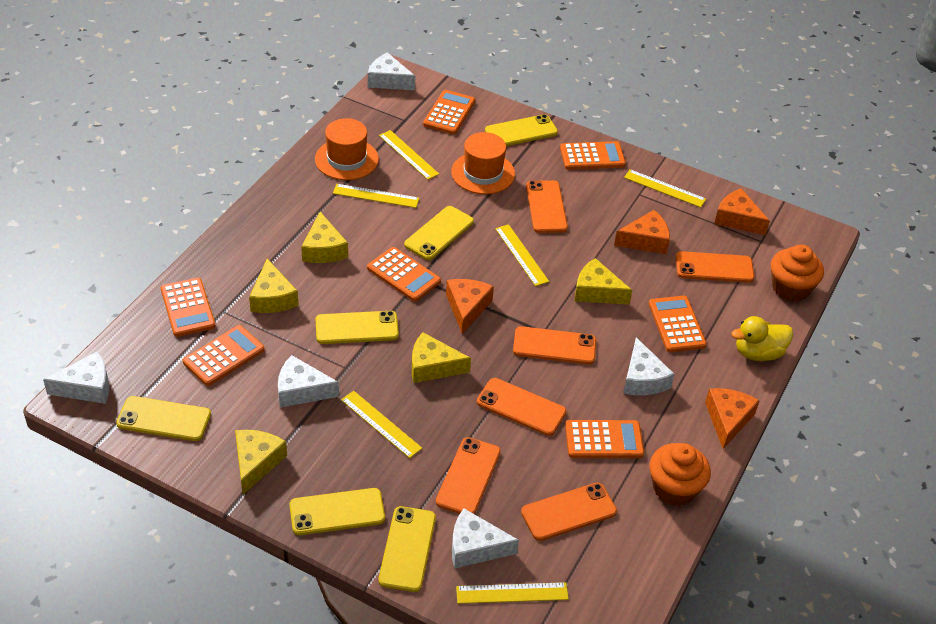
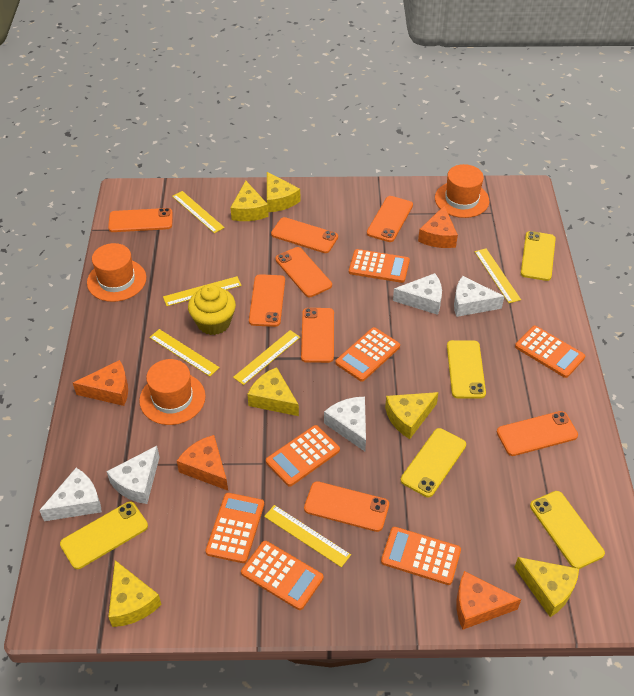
orange cupcake: [649,443,711,506] [771,245,824,302] = 2 -> none = 0
orange hat: [315,118,379,180] [451,132,515,194] = 2 -> [87,243,146,302] [139,359,206,425] [435,164,489,218] = 3
orange phone: [436,437,501,514] [477,378,566,436] [513,326,596,364] [521,483,617,541] [526,180,568,233] [676,251,755,283] = 6 -> [108,208,173,232] [249,274,285,327] [271,217,338,253] [275,247,332,297] [301,308,334,363] [304,481,389,532] [367,196,413,242] [497,411,578,456] = 8
yellow cheese: [235,430,287,495] [249,259,299,313] [301,212,348,263] [412,332,471,383] [575,258,632,305] = 5 -> [108,560,162,627] [230,181,269,221] [247,367,299,416] [267,172,300,212] [385,392,439,439] [514,557,579,617] = 6
yellow cupcake: none = 0 -> [188,284,236,335] = 1
yellow duck: [732,316,793,361] = 1 -> none = 0
yellow phone: [116,396,211,441] [289,488,385,535] [316,311,399,344] [378,506,436,592] [404,206,474,260] [485,114,558,146] = 6 -> [60,502,148,569] [401,428,466,497] [447,340,486,399] [521,231,556,281] [530,491,605,569] = 5

